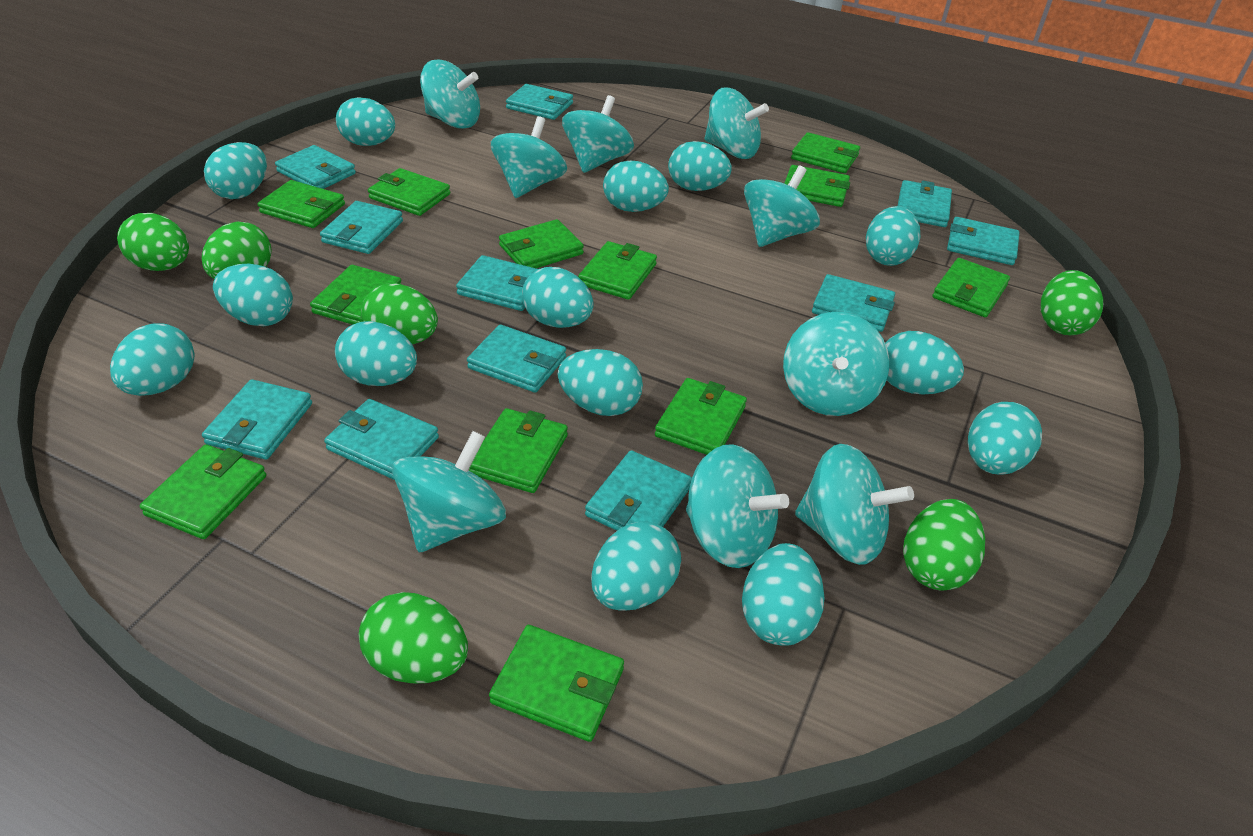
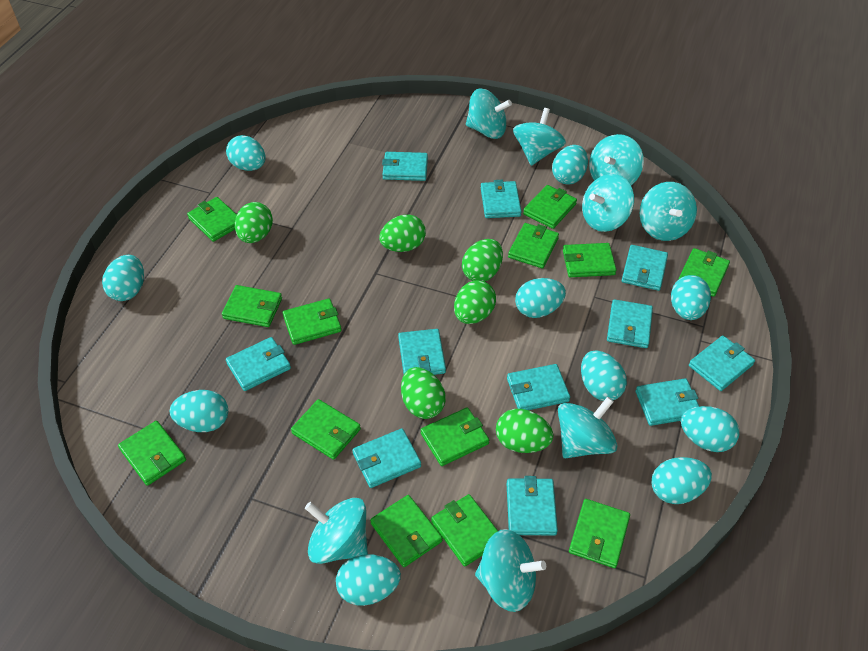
green wallet: [140,444,266,539] [258,180,345,228] [310,265,402,325] [368,168,450,216] [469,408,568,493] [489,625,624,742] [499,219,584,268] [578,241,657,300] [655,378,747,455] [784,165,850,207] [791,132,860,173] [932,258,1010,317] = 12 -> [118,421,186,486] [187,197,237,242] [222,285,282,327] [283,298,342,345] [291,399,361,460] [370,495,442,567] [421,407,489,466] [431,494,498,567] [508,223,559,268] [523,185,577,229] [563,243,616,277] [569,499,630,568] [678,248,730,297] = 13
turquoise egg: [110,323,195,396] [204,142,267,199] [213,264,293,326] [335,321,417,386] [336,97,395,146] [522,267,594,328] [558,349,643,416] [591,522,681,611] [603,161,669,212] [668,141,732,191] [742,543,825,646] [866,206,920,266] [885,331,964,395] [968,402,1042,475] = 14 -> [102,255,144,301] [170,390,228,432] [226,135,265,171] [336,554,401,606] [515,278,566,318] [552,145,588,184] [581,350,627,401] [652,457,712,504] [671,275,711,320] [681,406,739,452] = 10
turquoise spinning top: [392,431,506,553] [420,60,480,129] [491,116,567,198] [562,95,634,173] [686,444,789,568] [705,87,769,159] [744,166,820,247] [783,312,889,416] [795,444,914,565] = 9 -> [305,498,368,564] [466,88,512,139] [475,529,546,612] [513,108,566,166] [558,397,618,458] [582,174,634,232] [589,134,644,185] [640,182,697,241] = 8

